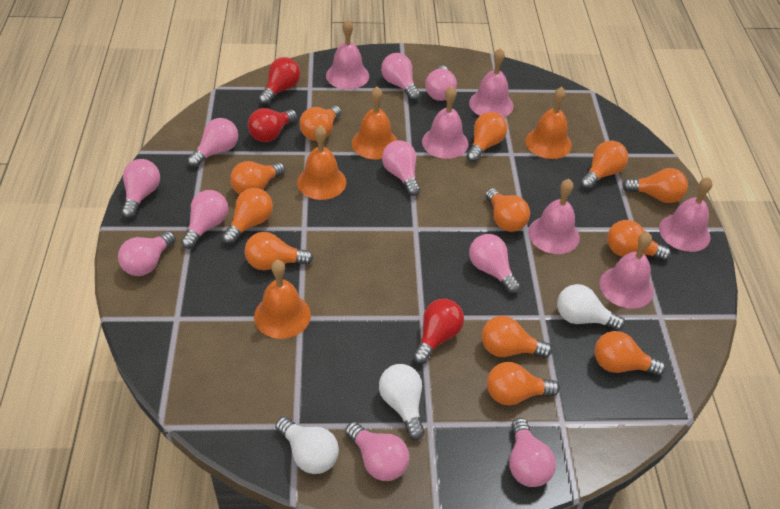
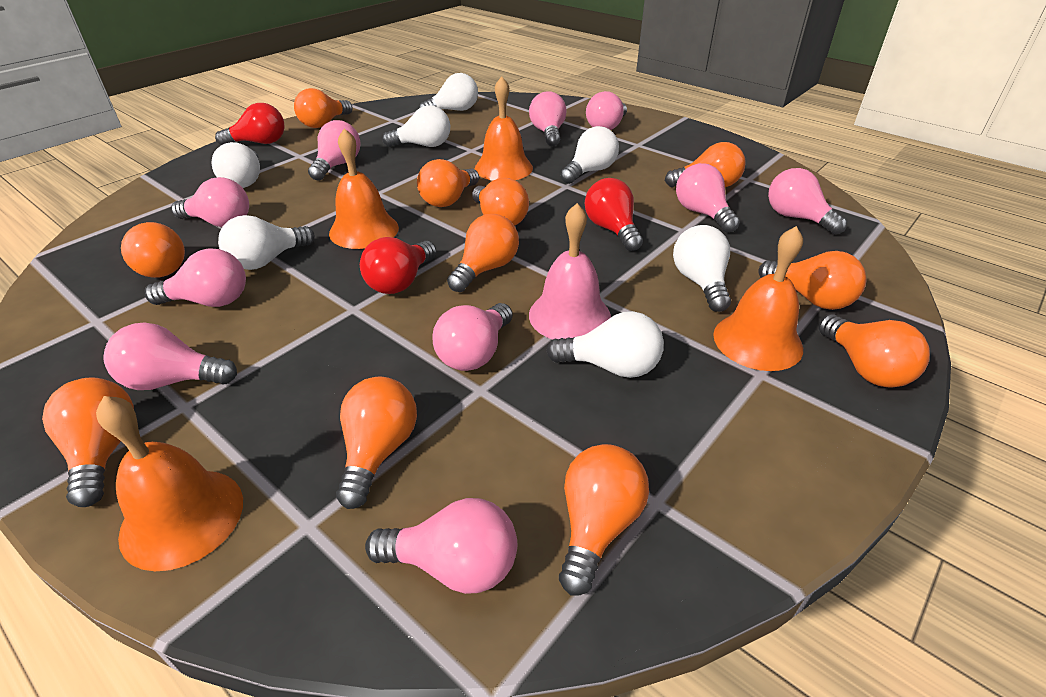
orange light bulb: [222,188,273,244] [230,161,285,195] [244,232,313,270] [299,105,341,141] [467,112,507,162] [482,316,552,358] [485,188,530,232] [487,362,560,405] [580,140,628,189] [594,331,666,376] [607,220,671,261] [622,168,688,203] = 12 -> [42,378,134,507] [121,222,185,278] [294,88,353,128] [336,376,417,509] [417,159,479,207] [447,214,519,292] [472,178,529,226] [559,444,649,595] [665,142,746,187] [758,251,867,310] [818,314,930,388] = 11
pink bell: [326,19,369,89] [422,86,468,159] [469,48,514,117] [528,179,580,254] [599,232,654,309] [659,177,712,252] = 6 -> [529,203,611,340] = 1
white light bulb: [275,417,339,474] [379,364,424,440] [557,284,625,331] = 3 -> [211,142,260,188] [218,215,315,270] [382,105,450,147] [419,73,478,111] [546,311,664,378] [560,126,619,184] [673,225,731,312] = 7

